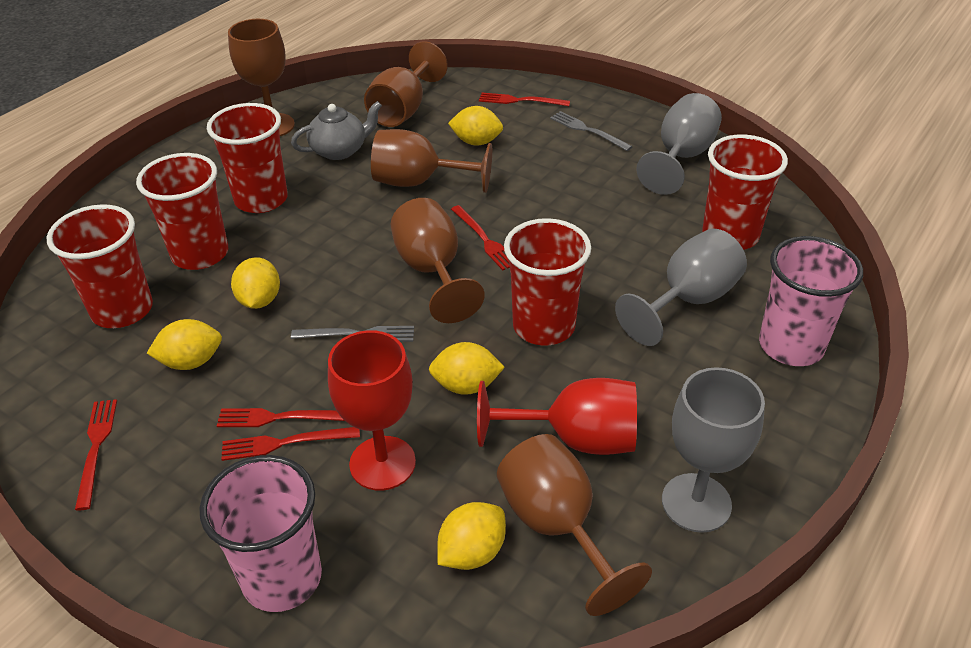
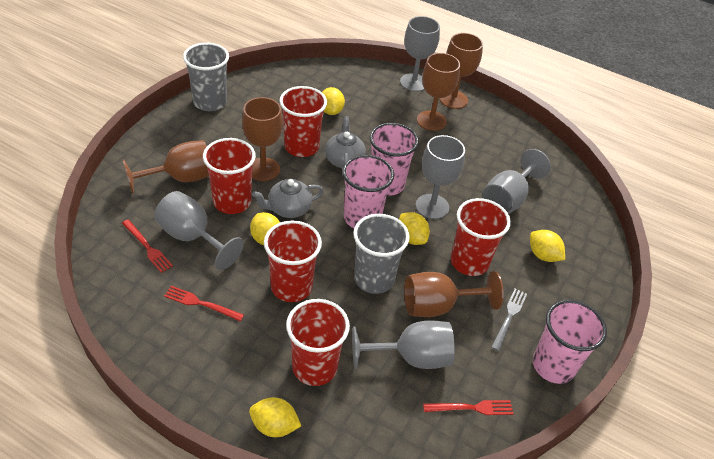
grey cup: none = 0 -> [183,43,229,111] [353,214,410,294] = 2
grey fork: [291,326,414,342] [550,111,633,151] = 2 -> [491,289,527,351] = 1
grey goblet: [615,229,747,346] [636,93,722,195] [662,367,765,533] = 3 -> [154,191,244,270] [352,320,455,369] [400,16,440,92] [416,135,465,219] [482,149,551,214] = 5
grey teapot: [291,101,382,160] = 1 -> [252,179,324,218] [325,116,366,168] = 2
pink cup: [199,455,322,612] [759,236,863,366] = 2 -> [342,155,394,228] [369,123,419,196] [533,300,607,384] = 3
red fork: [75,399,117,510] [217,408,344,427] [221,427,360,461] [451,205,510,270] [479,93,570,106] = 5 -> [122,220,173,273] [164,286,244,322] [423,400,513,415] = 3
red goblet: [328,330,416,491] [477,378,637,455] = 2 -> none = 0

